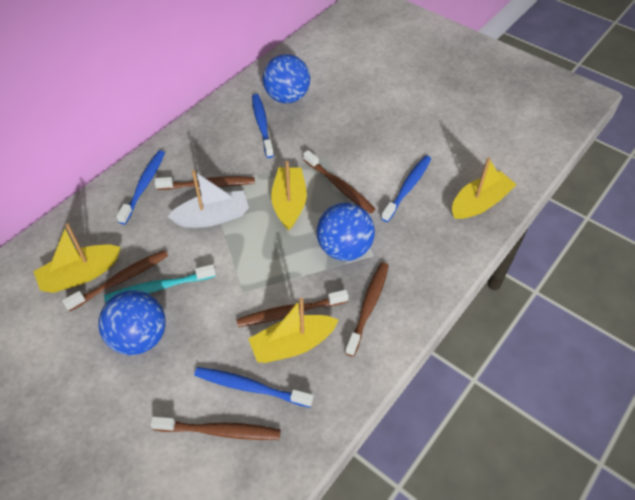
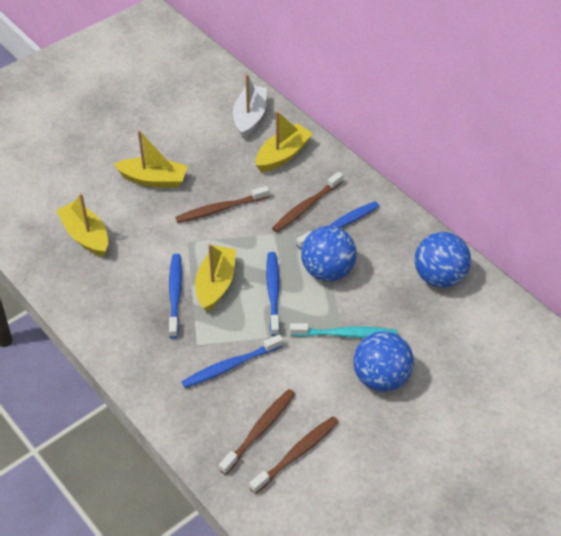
brown toothbrush: [62,250,168,312] [150,416,281,440] [155,176,255,190] [236,290,349,327] [303,150,375,214] [345,262,389,357] = 6 -> [175,186,269,223] [219,389,295,475] [249,416,339,494] [272,172,343,232] = 4

